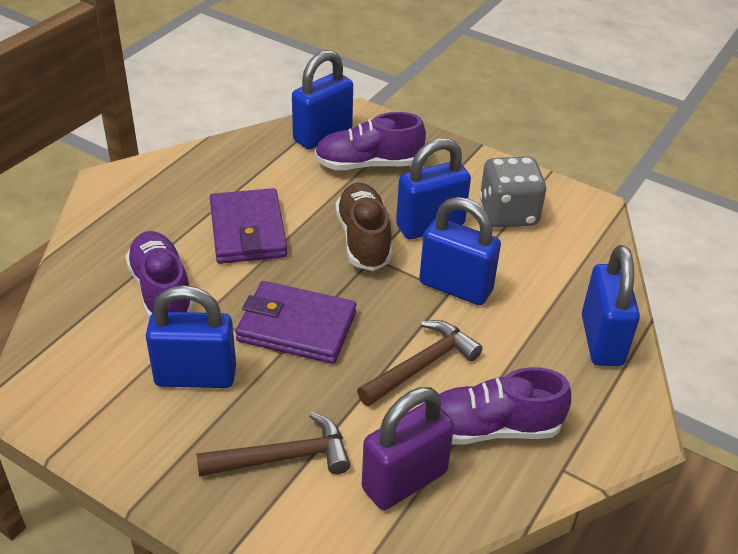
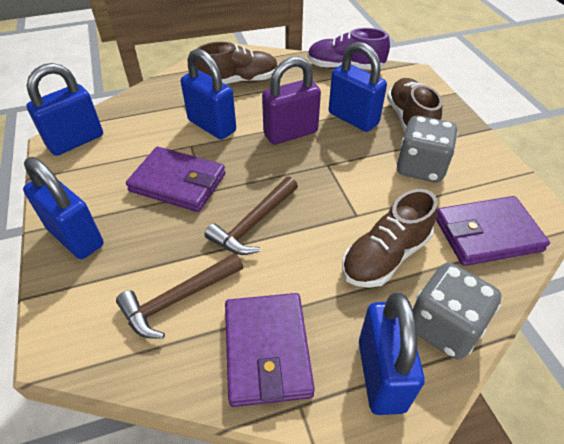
brown shoe: [336,183,392,271] = 1 -> [197,42,278,84] [342,189,438,288] [387,78,442,132] = 3
grey dice: [479,156,547,228] = 1 -> [397,116,458,182] [413,263,502,359] = 2
purple shoe: [125,231,194,319] [314,112,426,170] [440,367,571,445] = 3 -> [307,28,390,70] = 1
purple wallet: [210,188,287,264] [235,281,356,364] = 2 -> [126,147,226,212] [225,293,315,407] [436,196,550,266] = 3

